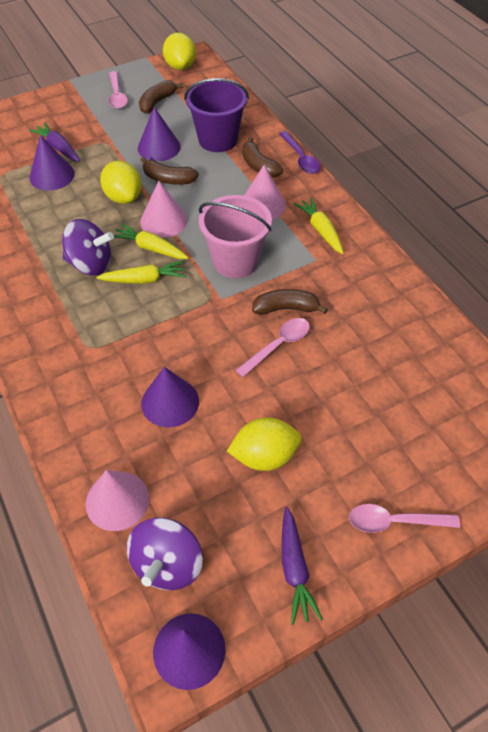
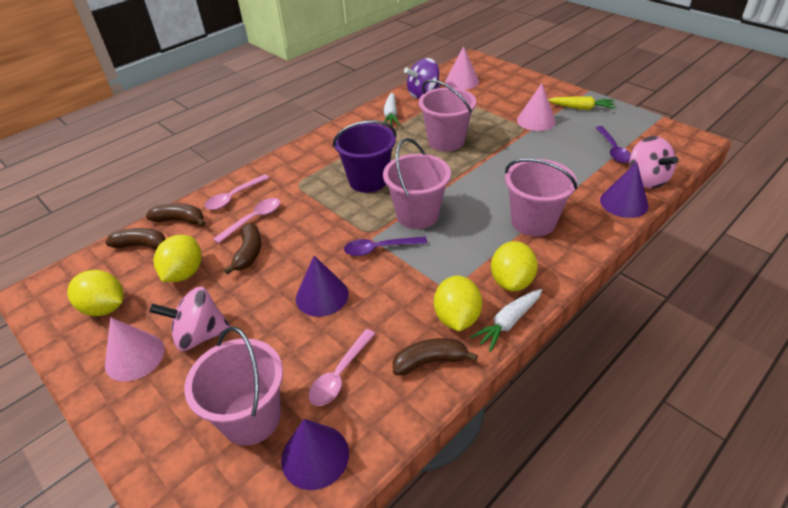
pink bucket: [199,195,272,278] = 1 -> [184,327,283,446] [383,138,451,229] [419,79,476,152] [505,159,577,237] = 4
pink spinning top: none = 0 -> [149,286,231,351] [629,136,679,189] = 2
purple carrot: [29,122,80,162] [282,507,323,625] = 2 -> none = 0
purple cone: [30,135,75,191] [138,107,181,161] [141,367,199,427] [153,613,225,690] = 4 -> [281,419,349,490] [296,256,349,317] [600,162,649,218] = 3
purple spinning top: [62,219,114,276] [127,517,203,590] = 2 -> [404,58,440,99] = 1
purple spoon: [279,131,321,174] = 1 -> [344,236,427,256] [596,126,631,163] = 2
white carrot: none = 0 -> [383,93,400,126] [470,289,542,352] = 2
yellow carrot: [96,261,186,284] [114,223,189,259] [294,197,344,254] = 3 -> [548,96,615,110] = 1
yellow lemon: [100,161,142,204] [163,33,196,70] [227,417,302,471] = 3 -> [67,270,124,316] [154,235,201,282] [434,275,482,331] [491,241,538,291] = 4

